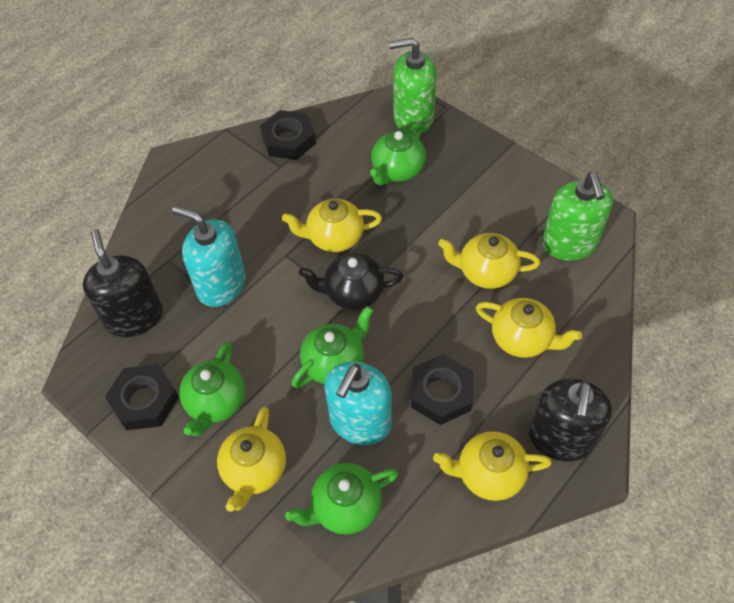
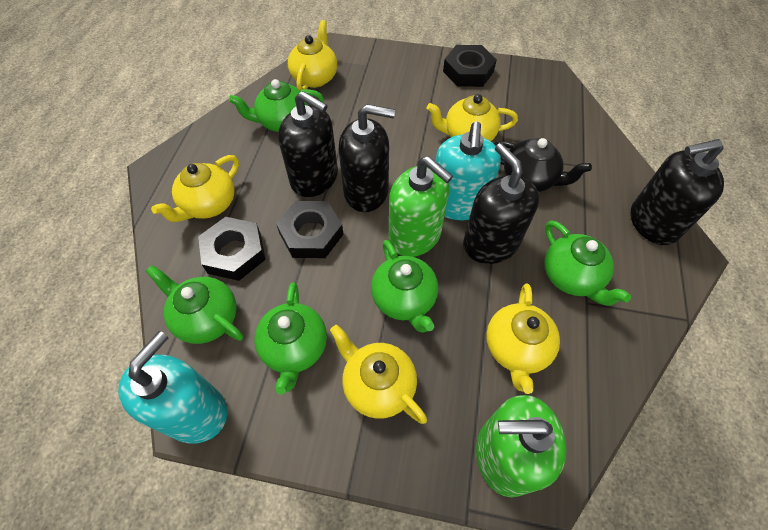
black soap dispenser: [83,229,163,337] [529,379,612,461] = 2 -> [278,91,338,197] [339,104,395,212] [463,143,539,264] [631,139,724,245] = 4
green teapot: [179,342,245,436] [285,463,398,535] [292,306,373,388] [370,123,426,185] = 4 -> [145,265,243,344] [229,79,324,132] [255,282,327,394] [371,240,438,333] [544,220,631,306] = 5

